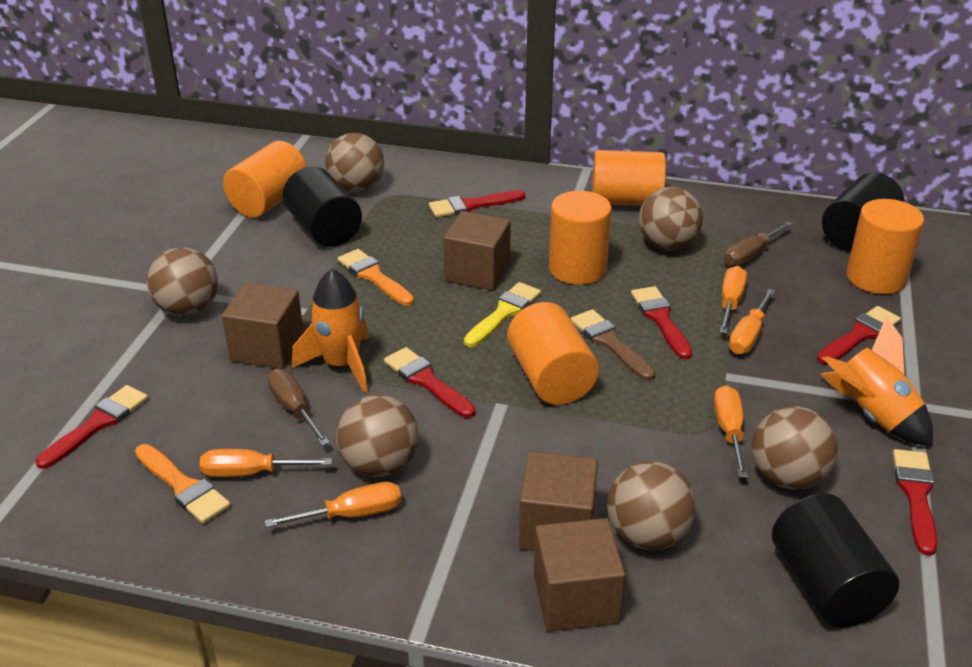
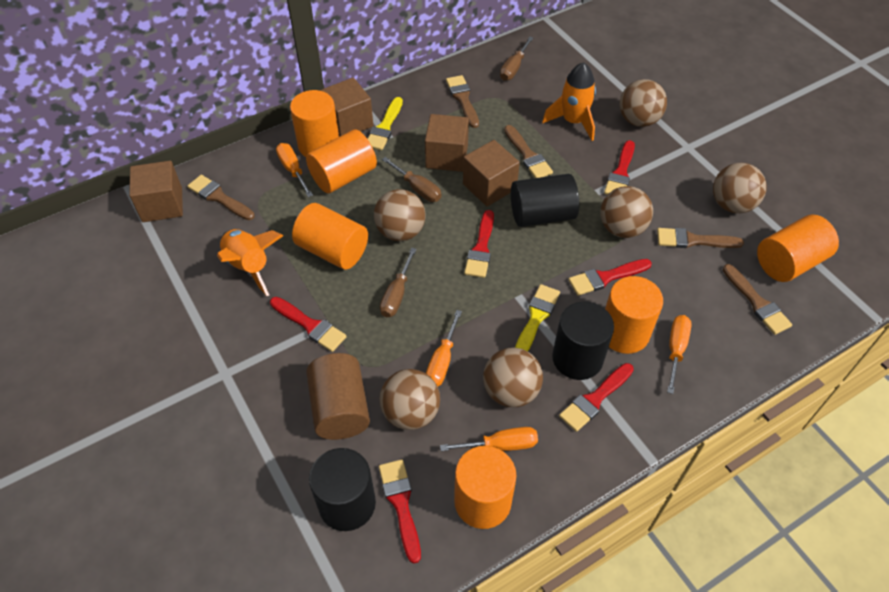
brown brush: [571,309,655,381] = 1 -> [187,175,255,220] [446,75,479,128] [504,125,553,178] [657,228,744,248] [723,264,792,335] = 5
brown cylinder: none = 0 -> [306,353,370,440] = 1
brown screwdriver: [267,368,330,446] [724,221,793,267] = 2 -> [380,248,417,317] [382,157,441,202] [500,36,533,81] = 3
orange brush: [135,444,231,524] [338,249,414,306] = 2 -> none = 0
orange cylinder: [223,141,307,218] [507,302,599,405] [549,191,612,285] [592,150,666,206] [846,199,924,294] = 5 -> [290,90,339,157] [292,203,368,270] [306,129,377,193] [454,446,517,529] [605,276,663,354] [757,214,839,282] = 6
orange screwdriver: [200,449,333,477] [264,482,401,528] [714,385,748,478] [719,266,747,334] [729,289,775,354] = 5 -> [276,143,313,197] [426,310,462,387] [440,427,538,451] [667,315,692,394] = 4
yellow brush: [464,282,541,347] = 1 -> [368,97,403,150] [515,284,560,351] = 2

